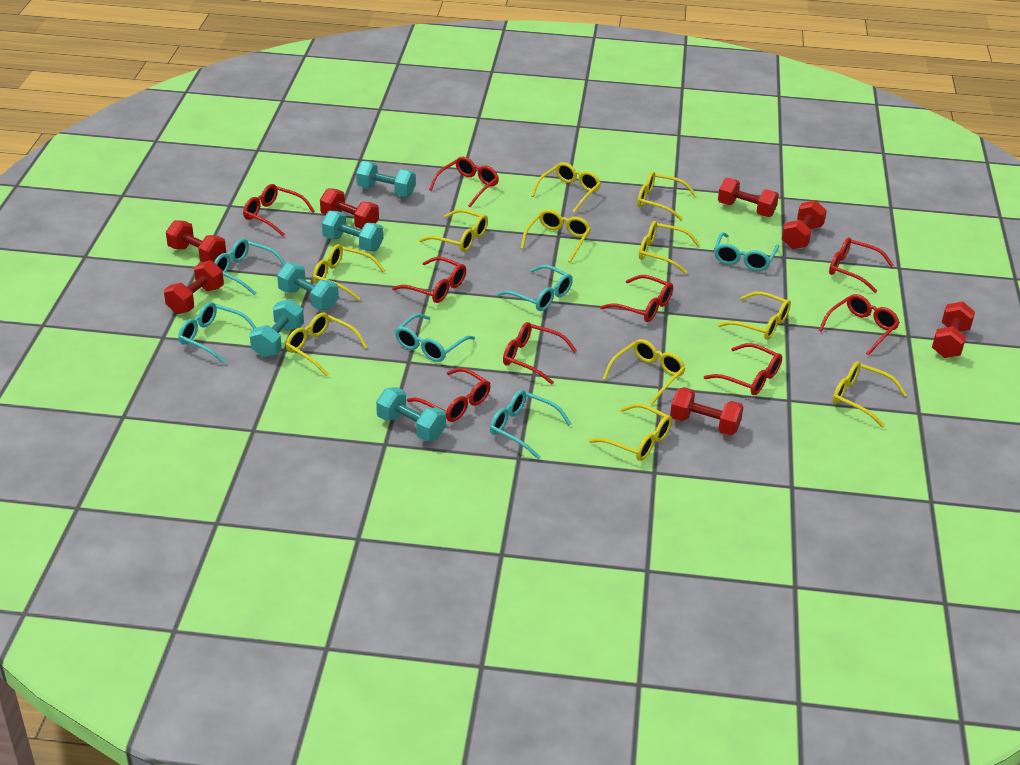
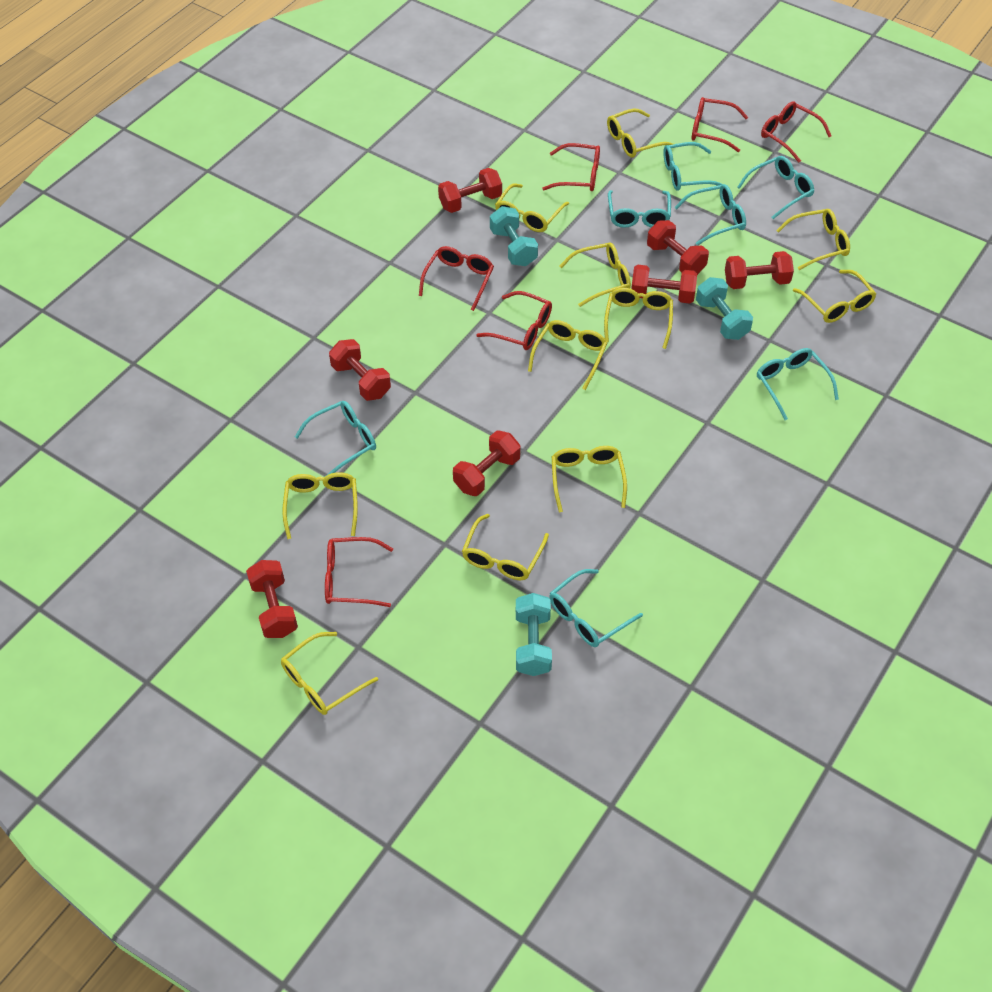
red glasses: [243,184,315,236] [392,257,466,303] [407,368,490,422] [429,156,499,207] [503,322,577,385] [600,275,673,322] [704,343,782,395] [819,294,900,356] [829,237,893,293] = 9 -> [325,537,393,607] [419,246,494,311] [476,291,552,350] [542,143,600,191] [692,97,748,152] [761,101,832,163] = 6
turquoise dumbbell: [250,299,304,358] [277,263,339,310] [322,211,383,251] [356,161,416,197] [376,387,446,441] = 5 -> [490,206,538,266] [516,593,552,676] [696,277,753,340] = 3
turquoise glasses: [178,302,256,364] [214,238,285,295] [395,314,475,362] [490,390,571,460] [497,265,573,311] [714,232,779,271] = 6 -> [295,401,376,476] [549,569,643,647] [608,190,671,228] [663,142,722,191] [675,184,746,245] [738,156,814,219] [757,348,839,420] = 7

